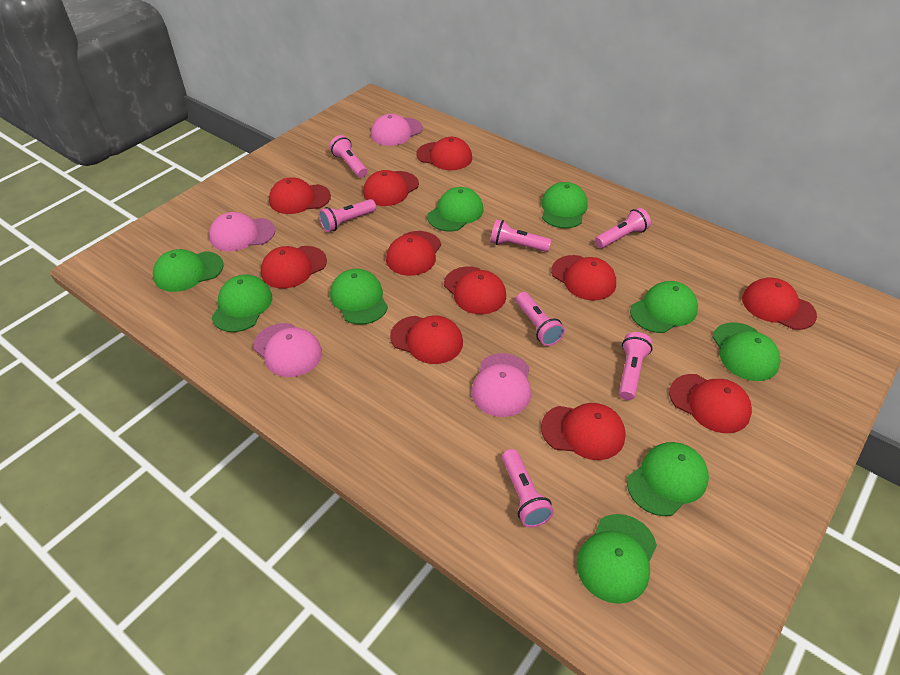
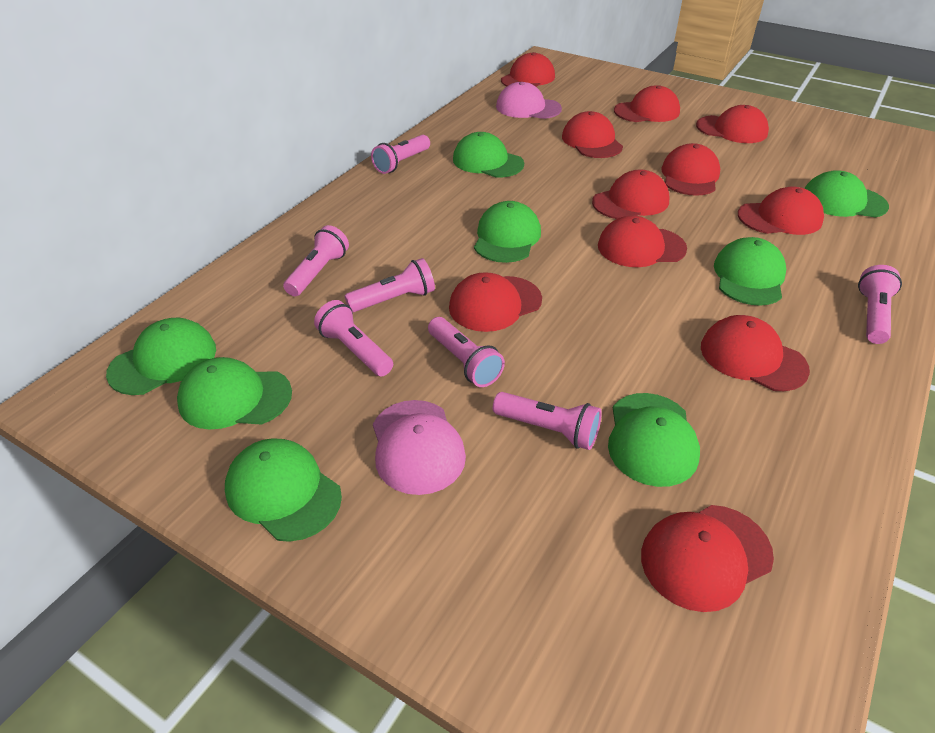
green cap: [153,249,224,292] [211,274,272,332] [330,269,388,324] [427,187,483,231] [541,182,588,228] [577,514,657,604] [627,442,709,516] [630,281,698,333] [712,322,781,381] = 9 -> [106,318,216,395] [177,357,292,430] [225,438,342,542] [453,132,524,178] [474,201,541,263] [608,393,700,487] [714,237,786,306] [804,170,889,217] = 8
pink cap: [209,212,275,251] [253,323,322,377] [371,114,423,146] [472,353,531,417] = 4 -> [373,400,466,495] [496,82,562,119] = 2

